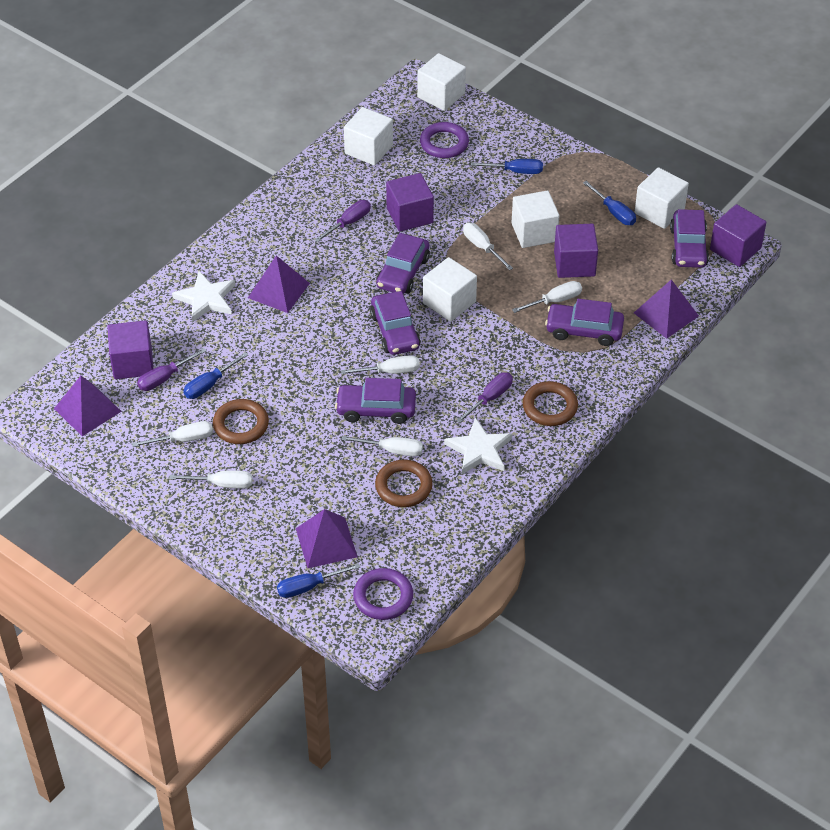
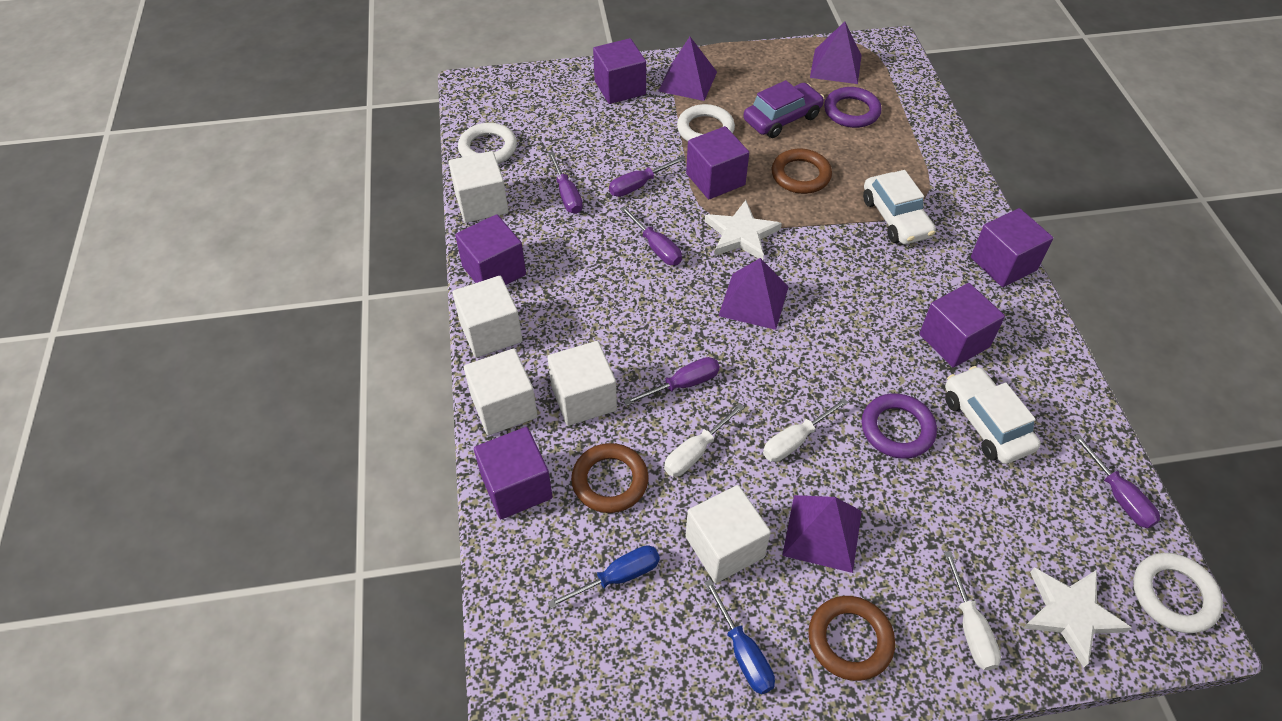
blue screwdriver: [183,352,248,399] [277,563,361,598] [471,159,543,174] [583,181,636,225] = 4 -> [548,545,660,609] [704,579,775,695] = 2
purple car: [335,378,416,424] [370,291,421,355] [376,233,430,294] [545,299,624,346] [670,209,709,268] = 5 -> [744,80,824,138] = 1
purple cube: [107,320,154,379] [386,173,434,232] [554,224,598,278] [710,204,766,267] = 4 -> [455,214,526,285] [474,427,553,519] [593,38,646,104] [686,126,749,199] [919,283,1005,368] [971,208,1053,287] = 6
purple screwdriver: [137,348,207,391] [314,200,371,243] [456,372,513,423] = 3 -> [548,152,583,214] [609,156,686,197] [620,206,682,265] [624,357,720,406] [1073,434,1160,528] = 5
white car: none = 0 -> [863,170,936,244] [945,366,1041,464] = 2
white ring: none = 0 -> [458,123,517,164] [677,104,735,141] [1133,553,1223,633] = 3
white screwdriver: [132,421,213,447] [169,470,252,489] [341,355,420,374] [342,436,423,457] [463,223,513,271] [512,281,582,313] = 6 -> [664,403,744,477] [763,398,848,462] [944,551,1001,670] = 3

